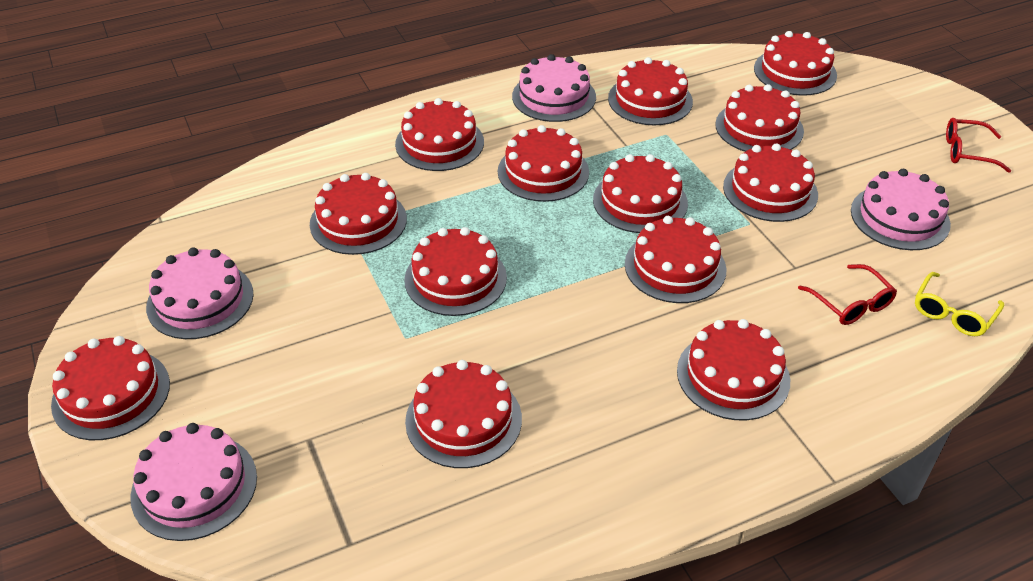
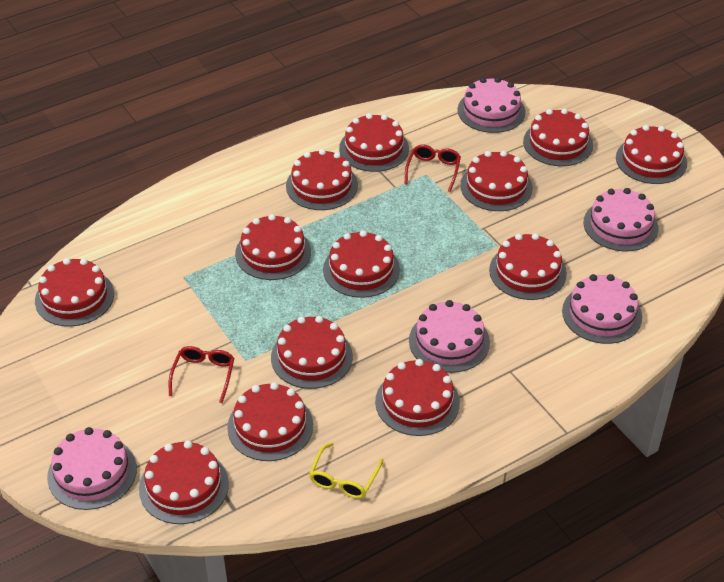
pink cake: [130,423,257,541] [146,247,254,339] [512,54,596,122] [851,169,951,250] = 4 -> [47,427,137,510] [409,300,490,373] [458,77,526,133] [562,274,642,344] [583,188,658,251] = 5

